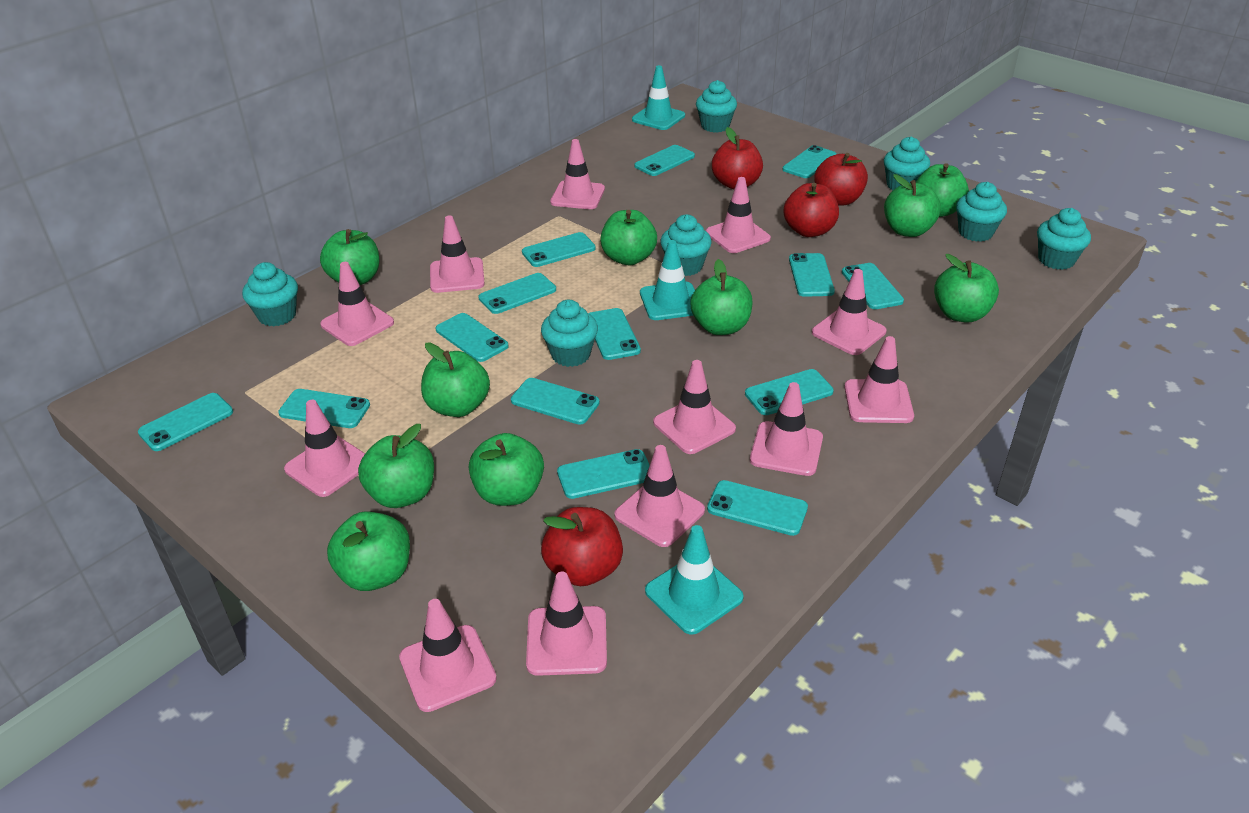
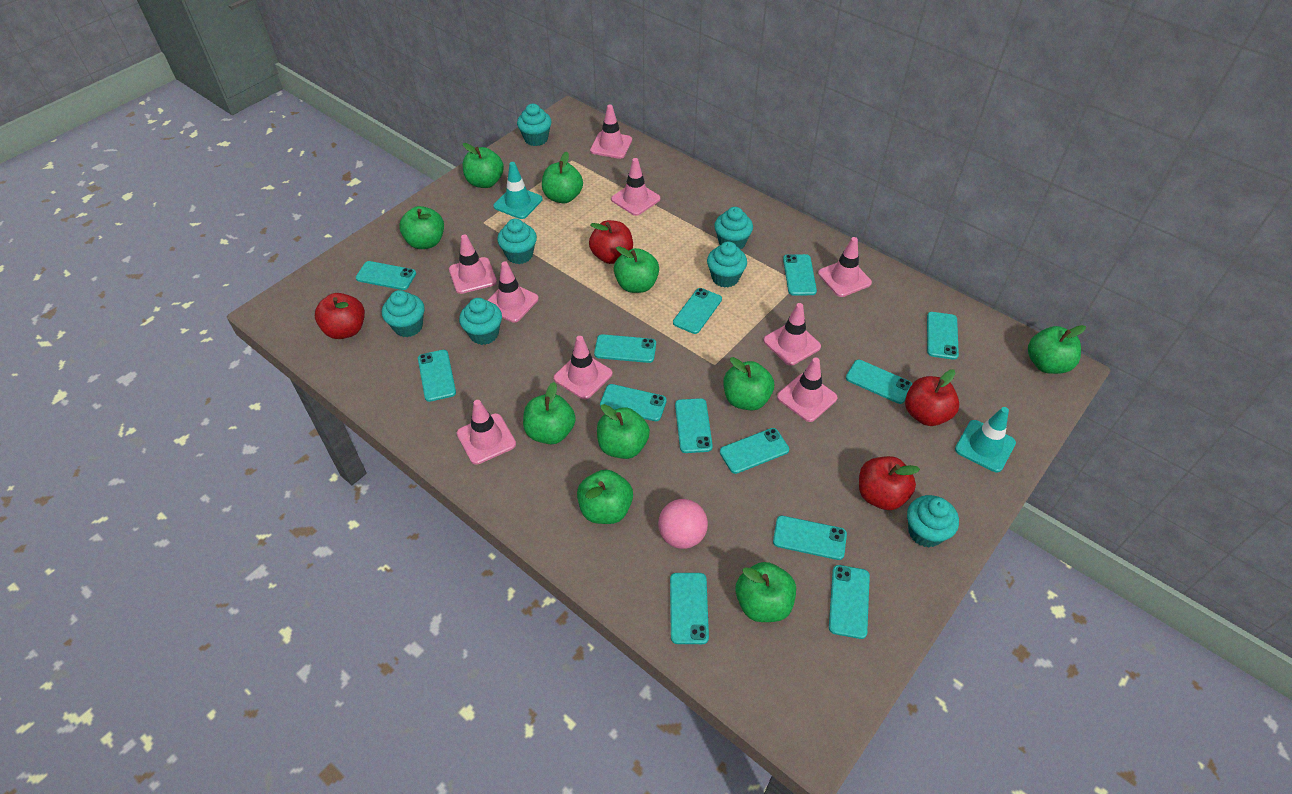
pink ball: none = 0 -> [658,499,708,549] = 1
pink traffic cone: [284,400,365,497] [320,262,394,346] [399,599,497,712] [430,215,485,293] [526,572,607,676] [550,139,605,209] [614,445,705,547] [653,360,736,454] [706,177,771,253] [750,382,823,476] [812,269,886,355] [844,336,914,423] = 12 -> [449,235,497,294] [457,400,516,465] [487,261,539,323] [554,336,613,399] [590,105,632,159] [611,158,660,216] [764,303,821,366] [777,357,837,422] [818,237,872,297] = 9
turquoise phone: [138,393,233,451] [278,389,370,428] [436,313,509,362] [478,273,556,314] [511,378,600,425] [522,232,596,267] [557,449,650,499] [588,308,641,360] [634,145,695,176] [707,480,808,536] [745,369,834,415] [783,145,837,178] [789,253,835,297] [842,263,904,309] = 14 -> [356,261,416,290] [418,350,456,402] [594,334,656,363] [600,384,667,421] [670,573,709,644] [673,288,722,334] [675,398,713,453] [720,428,789,474] [773,516,847,560] [783,254,817,296] [829,565,870,639] [846,360,912,404] [927,312,959,360] = 13
turquoise traffic cone: [632,65,685,130] [640,240,695,320] [645,525,744,635] = 3 -> [493,162,543,219] [955,407,1016,472] = 2

